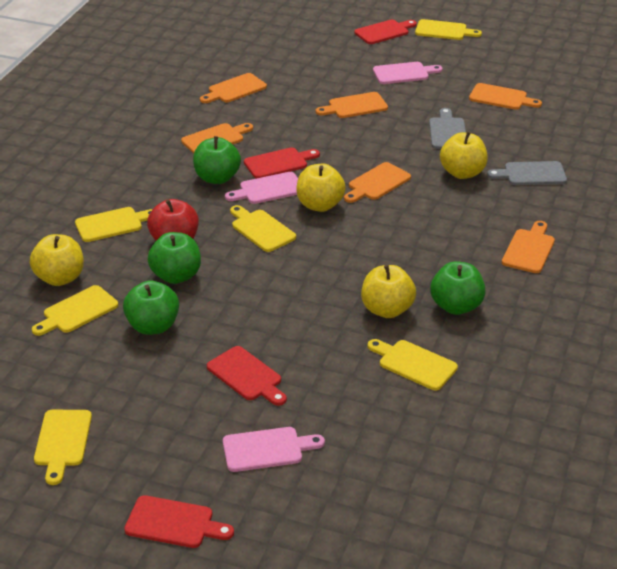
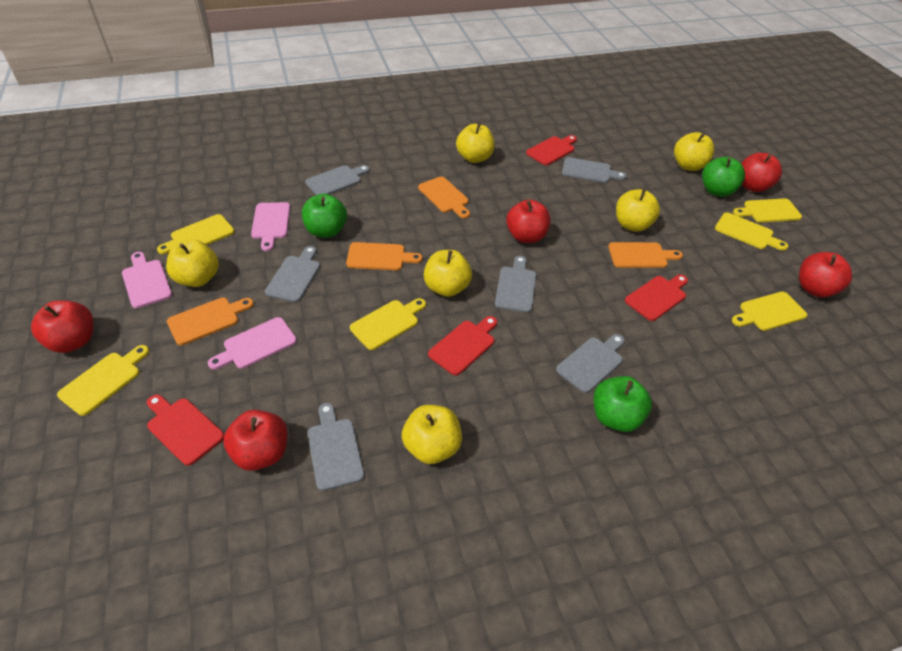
green apple: [123,280,179,335] [148,232,201,284] [193,136,241,184] [430,261,486,315] = 4 -> [302,194,347,238] [594,376,652,432] [702,157,745,197] = 3
grey cutting board: [429,108,466,149] [487,161,567,185] = 2 -> [265,246,320,302] [305,165,370,195] [307,403,364,491] [495,256,536,313] [556,334,625,393] [562,157,627,183] = 6
orange cutting board: [181,123,253,153] [200,73,267,103] [316,92,388,118] [344,162,411,203] [469,83,542,110] [502,221,555,273] = 6 -> [167,298,254,345] [346,242,423,270] [418,176,470,218] [608,242,683,268] = 4
red apple: [147,199,199,241] = 1 -> [31,300,93,353] [223,410,287,471] [506,200,551,243] [741,153,782,192] [799,252,852,297] = 5
yellow apple: [30,234,84,286] [296,163,346,212] [361,265,416,318] [440,132,488,179] = 4 -> [166,239,219,287] [402,405,462,464] [424,250,472,297] [456,123,495,163] [616,189,660,232] [674,132,715,171] = 6

